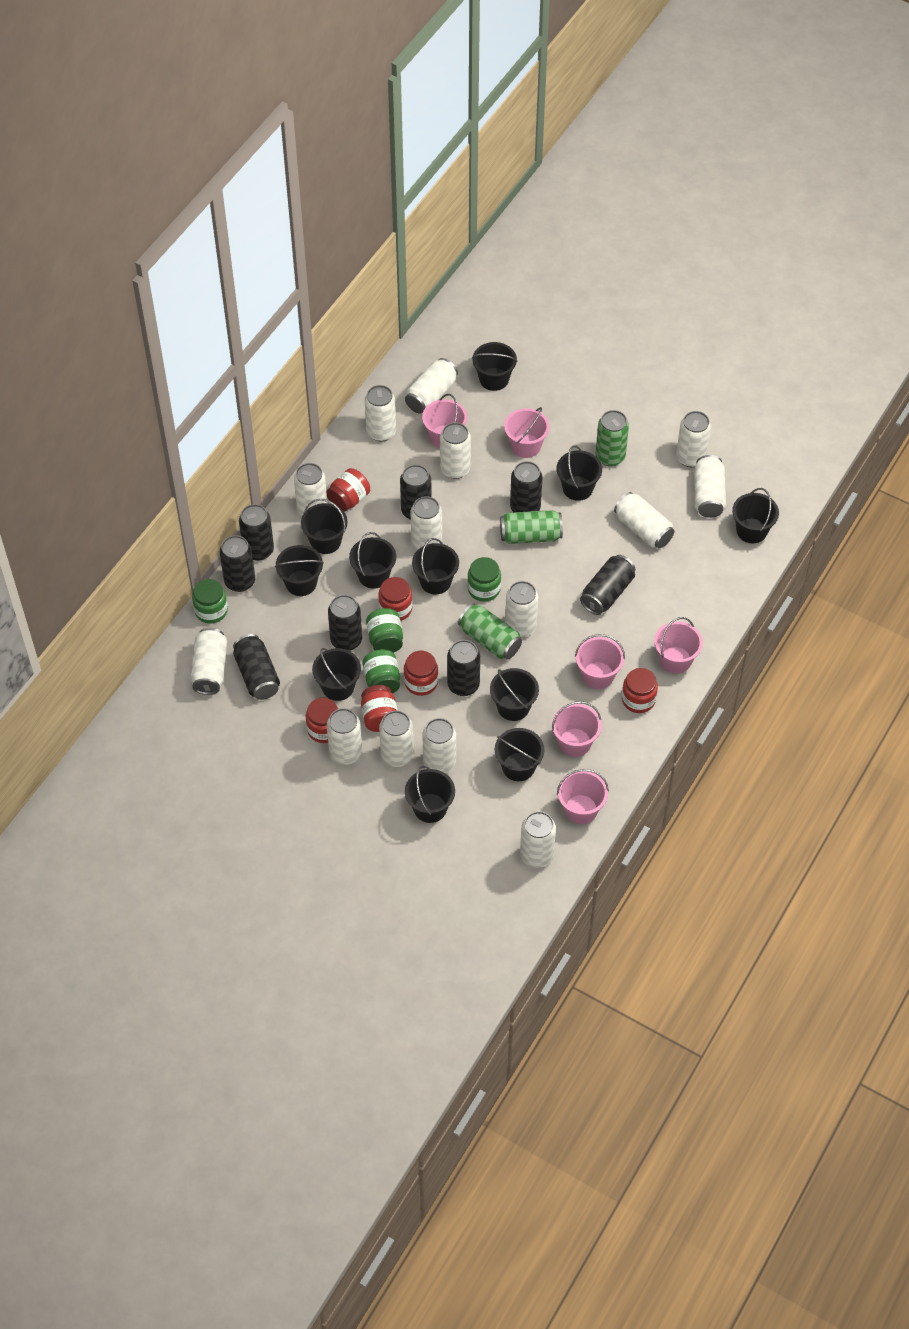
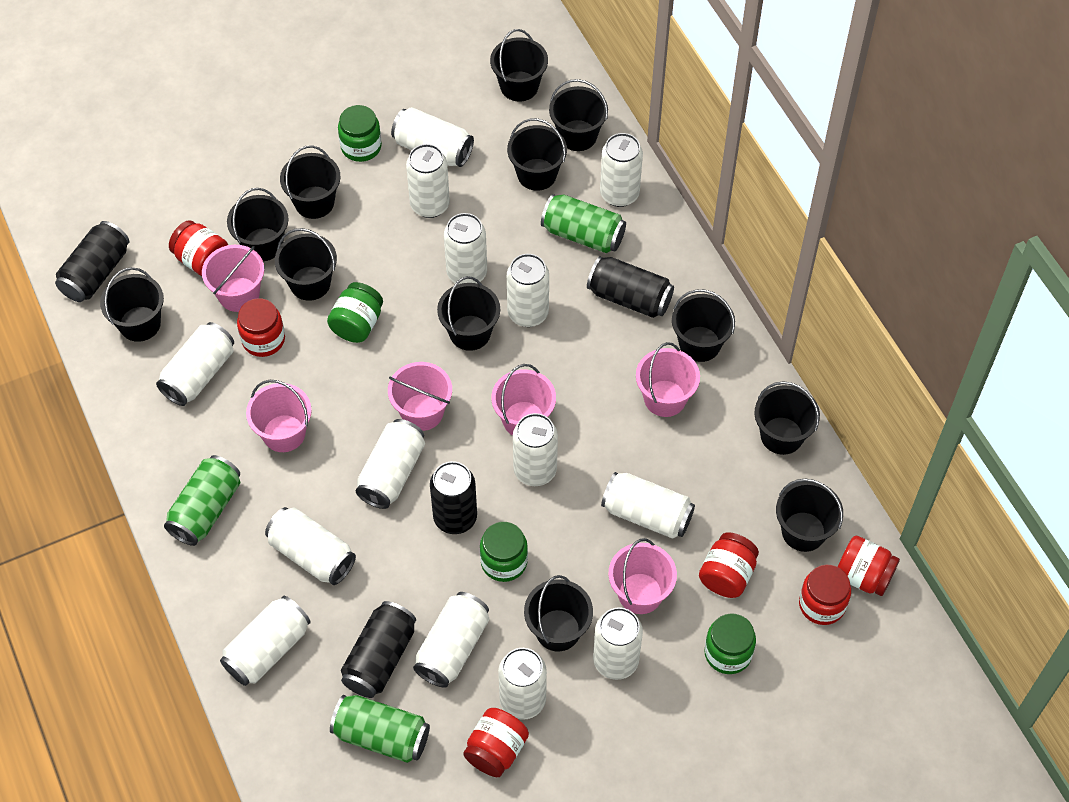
black bucket: [275,545,324,596] [301,499,348,554] [312,648,361,701] [349,532,396,589] [405,766,455,823] [412,538,459,594] [472,342,518,391] [490,668,539,721] [495,728,544,781] [557,445,602,501] [732,488,779,543] = 11 -> [100,267,164,342] [227,188,289,261] [275,228,337,301] [280,145,341,219] [437,276,500,351] [490,29,548,101] [507,118,567,191] [524,575,593,651] [549,79,608,151] [672,289,735,362] [755,381,820,455] [776,479,843,552] = 12
black can: [219,535,255,592] [233,634,280,700] [239,504,274,561] [328,595,362,651] [400,465,432,520] [447,640,480,696] [510,461,543,512] [580,555,635,615] = 8 -> [55,221,129,302] [341,601,416,698] [430,461,477,534] [587,256,674,318] = 4

